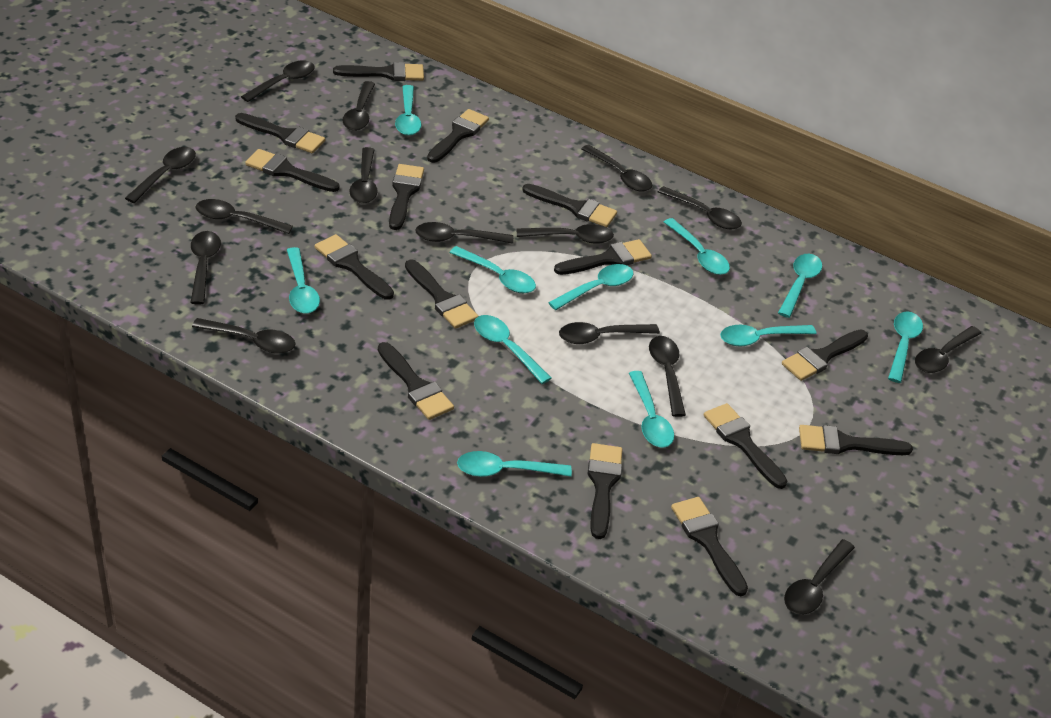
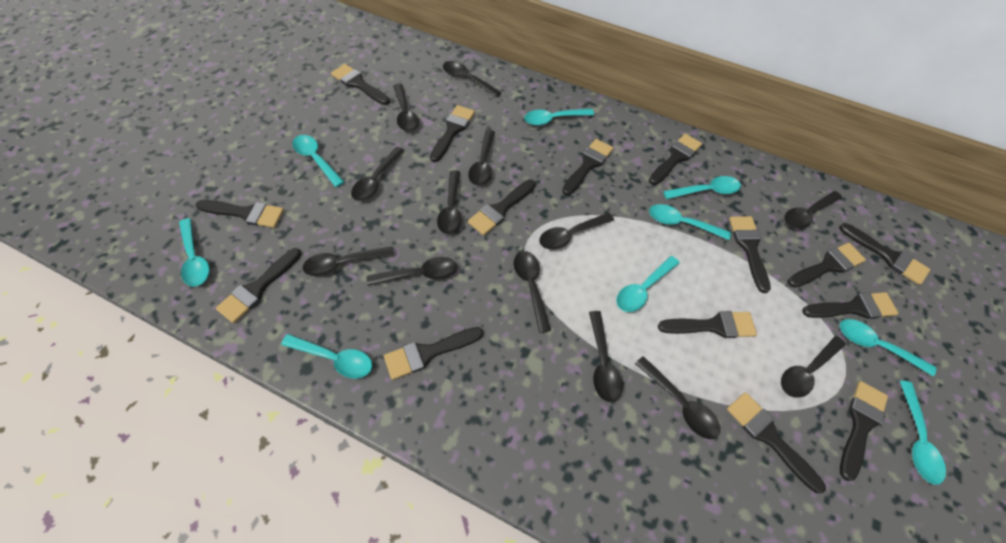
black spoon: [125,147,196,203] [190,231,221,305] [192,318,296,354] [195,199,293,234] [241,60,315,102] [342,81,375,131] [349,147,378,204] [415,222,514,244] [517,224,614,244] [559,322,660,344] [582,145,652,191] [649,336,686,417] [658,186,742,230] [784,539,855,615] [915,326,981,373] = 15 -> [302,246,394,276] [351,147,404,201] [367,257,457,286] [393,84,419,131] [437,170,462,234] [443,61,502,97] [468,130,495,186] [514,251,551,333] [539,213,614,250] [589,311,623,402] [635,356,720,439] [781,336,846,398] [784,191,842,229] = 13
turquoise spoon: [287,247,320,314] [395,85,421,136] [449,246,536,293] [457,451,572,477] [474,315,552,384] [548,264,633,310] [629,371,674,448] [664,218,730,275] [720,325,816,346] [778,254,822,318] [888,311,923,383] = 11 -> [179,218,210,287] [281,334,372,378] [292,135,344,187] [524,109,594,126] [616,256,679,312] [649,204,731,240] [663,176,741,199] [840,319,936,377] [900,381,946,485] = 9

